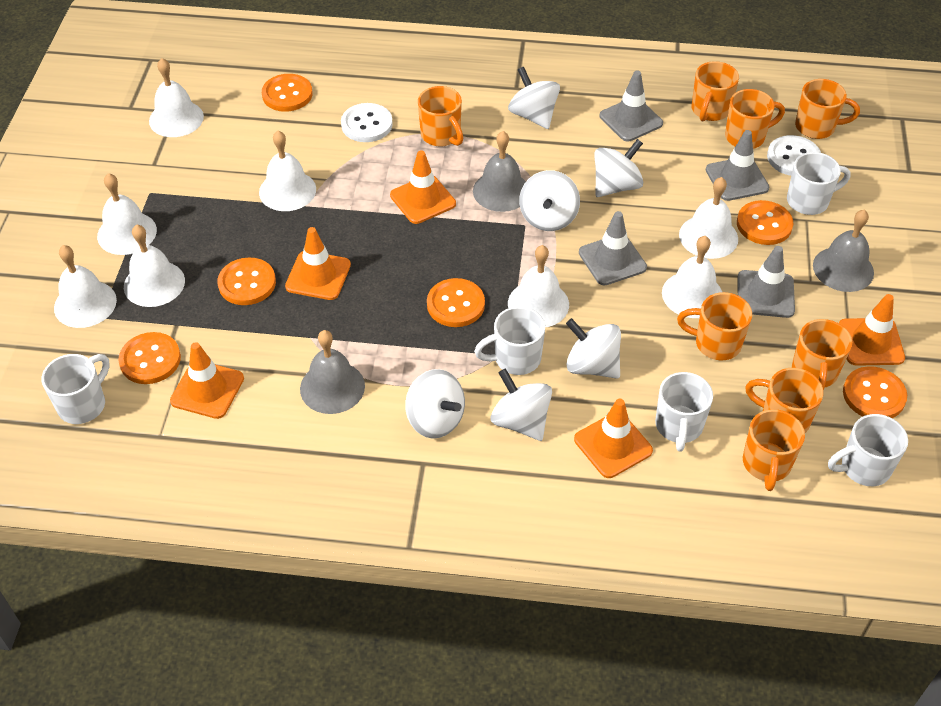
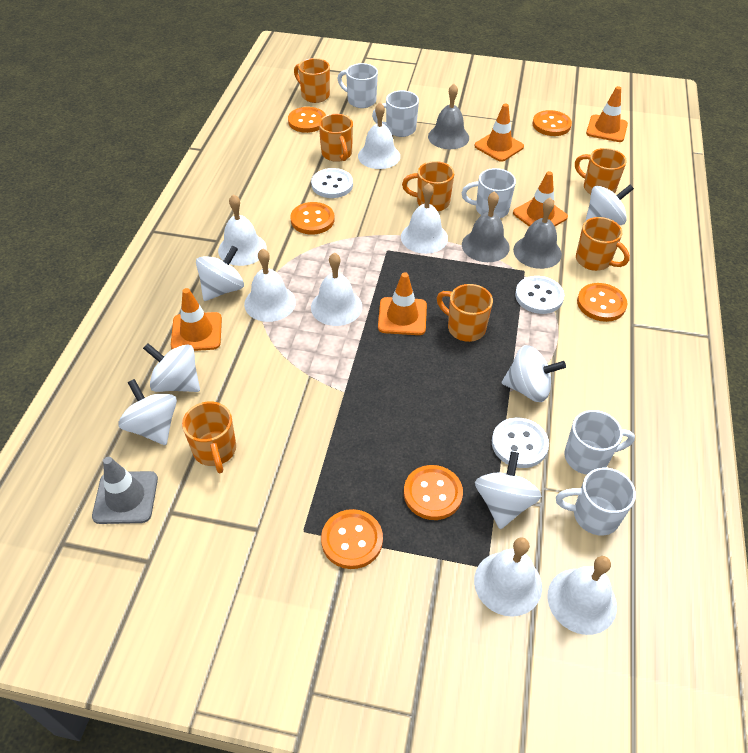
grey traffic cone: [579,211,647,286] [599,71,663,141] [706,130,769,201] [737,246,795,318] = 4 -> [92,457,158,524] = 1
orange mug: [418,86,463,146] [677,292,752,360] [692,61,739,121] [725,89,785,149] [743,409,805,491] [745,368,823,433] [792,319,852,391] [795,79,860,139] = 8 -> [182,401,236,473] [294,58,330,103] [319,114,353,162] [402,161,454,211] [437,284,493,342] [575,148,627,195] [576,217,630,271] = 7
white bell: [54,245,117,328] [97,173,157,255] [124,224,185,307] [149,58,204,137] [259,131,316,211] [508,245,569,327] [662,236,722,318] [679,177,738,259] = 8 -> [218,194,267,266] [244,248,296,322] [311,253,362,326] [358,102,400,169] [401,183,448,254] [474,537,542,617] [547,556,617,635] = 7
white button: [341,103,393,142] [767,135,821,176] = 2 -> [311,168,353,198] [492,418,549,468] [515,276,564,314] = 3

